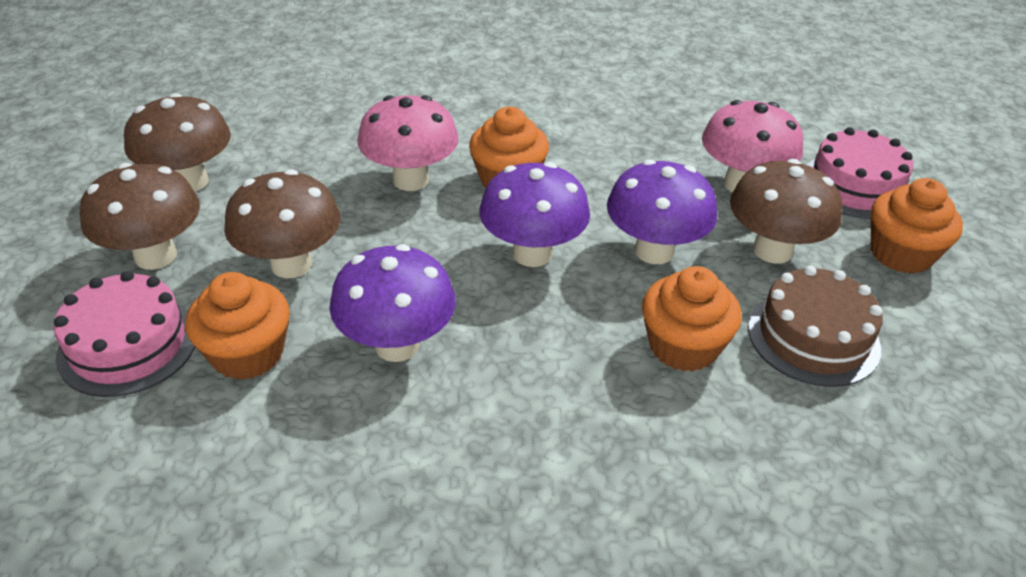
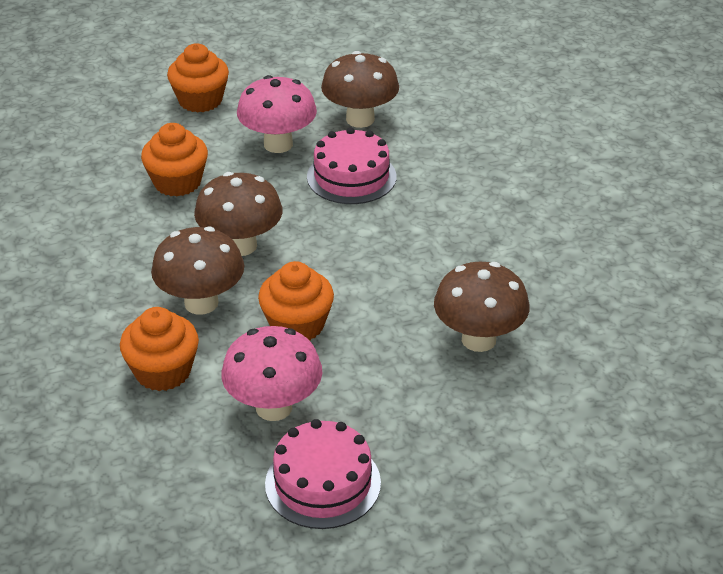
brown cake: [748,266,883,387] = 1 -> none = 0
purple mushroom: [329,244,456,362] [479,162,590,267] [607,159,717,264] = 3 -> none = 0

